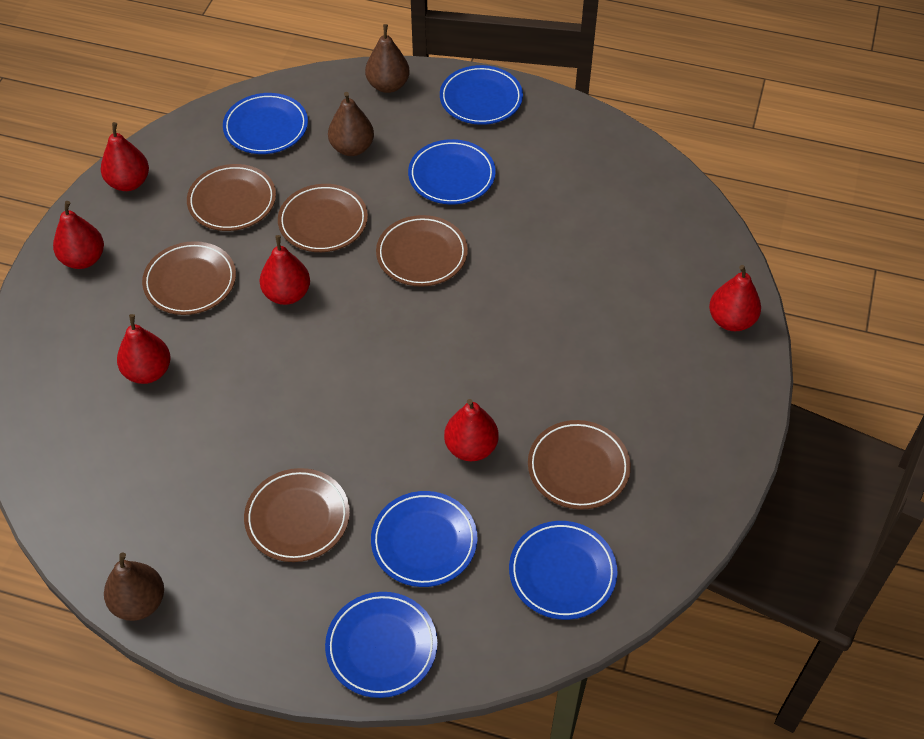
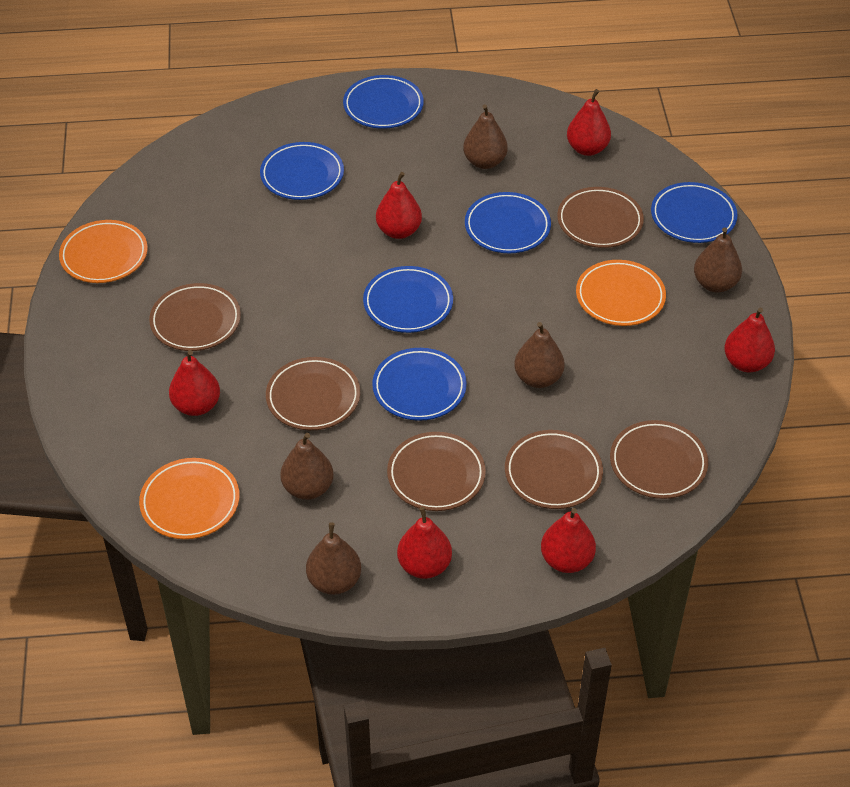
brown pear: [104,553,164,621] [328,92,374,156] [365,24,409,93] = 3 -> [280,433,334,500] [306,522,361,595] [463,104,508,169] [514,322,565,388] [694,227,742,293] = 5
orange plate: none = 0 -> [59,220,148,283] [139,458,239,539] [576,260,666,326] = 3

